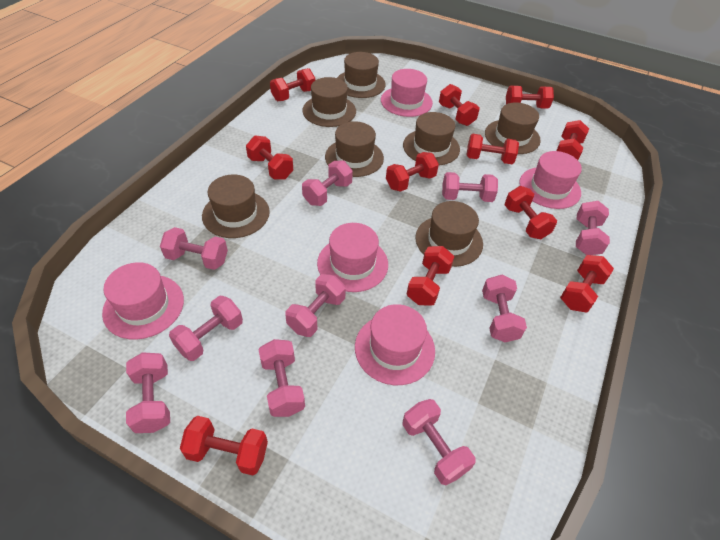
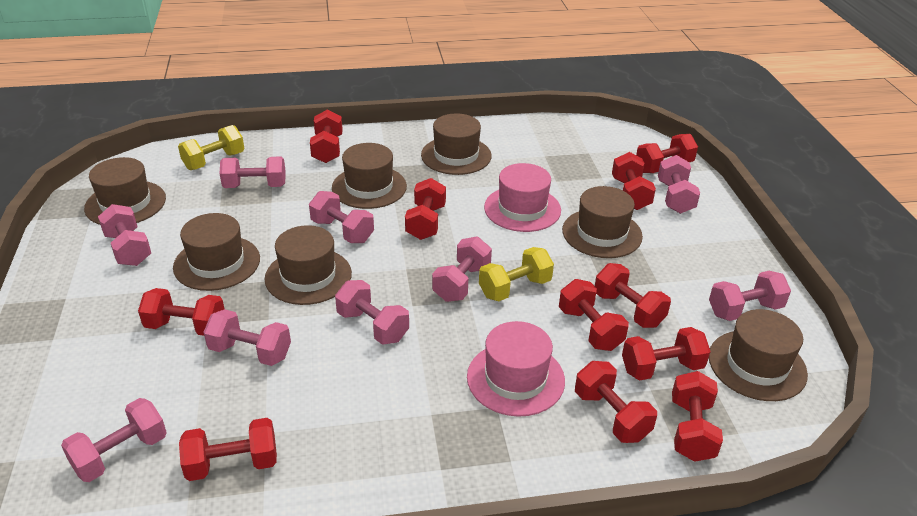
pink dumbbell: [126,352,170,433] [160,227,228,270] [169,296,243,361] [259,339,305,417] [285,274,346,337] [302,161,353,206] [402,399,476,485] [442,172,498,202] [482,275,527,342] [576,201,610,255] = 10 -> [61,398,167,482] [98,204,151,266] [204,309,291,366] [220,157,286,188] [309,191,374,243] [335,280,409,345] [432,237,492,302] [658,155,700,214] [709,271,791,321] = 9
pink hat: [102,262,184,340] [317,223,388,292] [355,304,435,385] [381,69,433,117] [519,151,582,209] = 5 -> [467,321,565,417] [484,163,561,232] = 2
yellow dumbbell: none = 0 -> [178,125,244,170] [479,247,554,301] = 2

